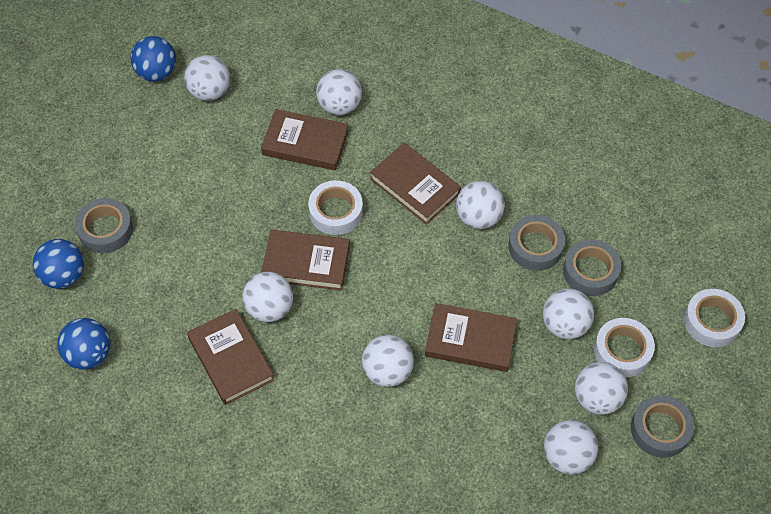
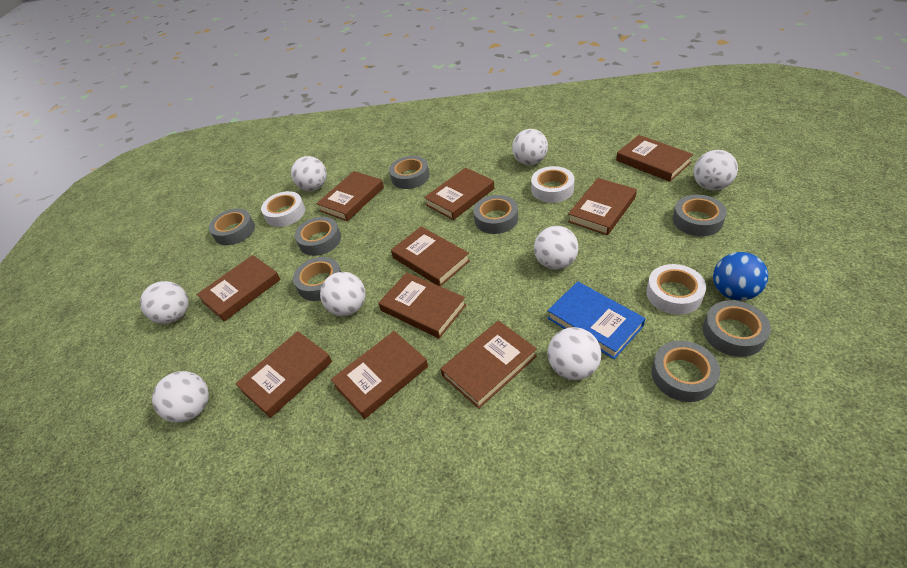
blue ball: [33,239,84,289] [57,318,110,370] [130,36,176,82] = 3 -> [713,252,768,300] = 1
blue book: none = 0 -> [547,281,645,359] = 1
brown book: [187,309,274,405] [261,109,348,170] [261,230,350,291] [370,143,461,225] [425,303,517,372] = 5 -> [196,255,281,321] [235,331,332,418] [316,171,384,221] [331,331,428,419] [378,273,466,338] [391,226,470,286] [424,168,494,220] [440,321,537,409] [568,178,637,236] [616,135,693,182] = 10
grey tape: [75,198,133,253] [508,215,565,271] [563,239,621,296] [631,395,694,458] = 4 -> [209,209,255,245] [293,257,341,301] [295,217,341,256] [389,156,430,189] [473,195,518,234] [651,341,720,402] [672,195,727,237] [703,300,771,357] = 8

